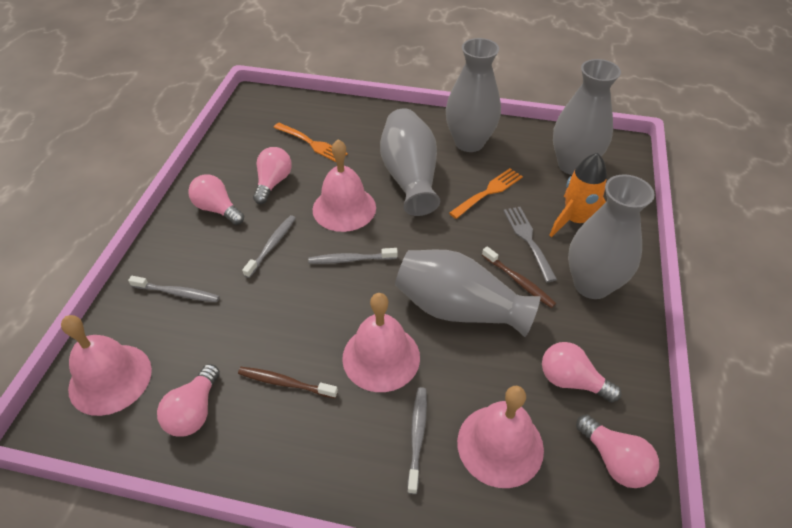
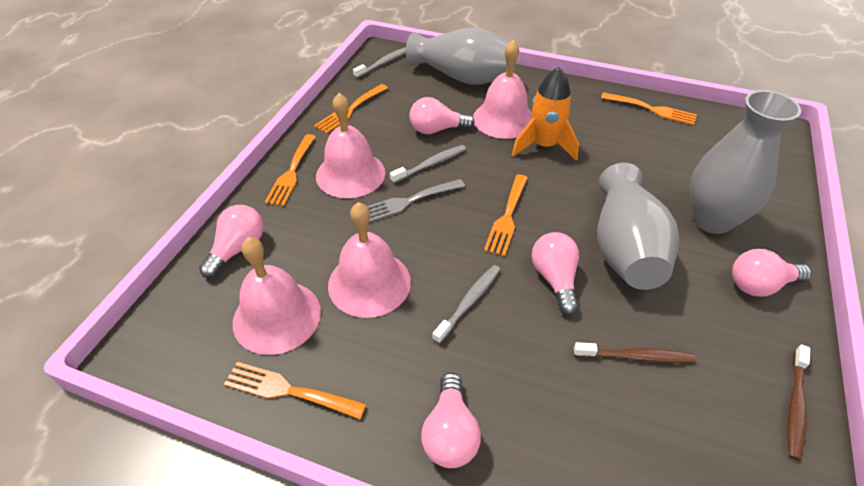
grey toothbrush: [128,276,220,302] [242,215,296,278] [308,248,398,264] [407,387,427,494] = 4 -> [353,47,406,78] [390,145,466,183] [432,265,500,344] = 3
grey vase: [380,108,440,216] [395,250,540,337] [446,38,501,152] [553,59,621,175] [568,174,655,299] = 5 -> [406,27,516,85] [597,163,679,290] [690,90,801,234] = 3
orange fork: [273,123,348,162] [449,168,523,219] = 2 -> [224,362,366,419] [265,134,316,206] [314,84,388,134] [484,174,528,256] [601,92,697,125] = 5

